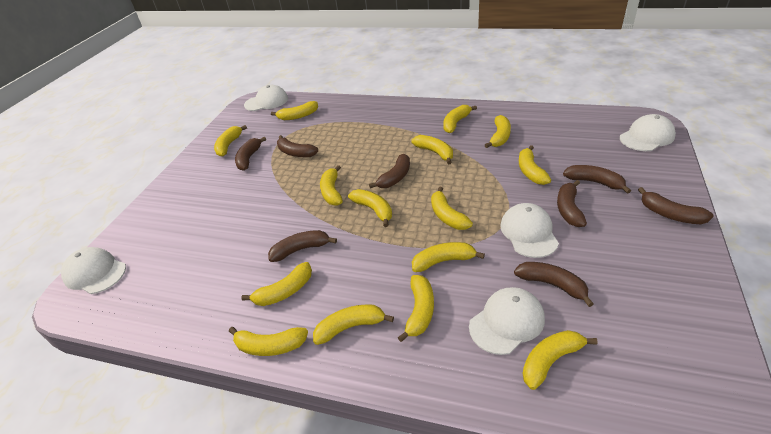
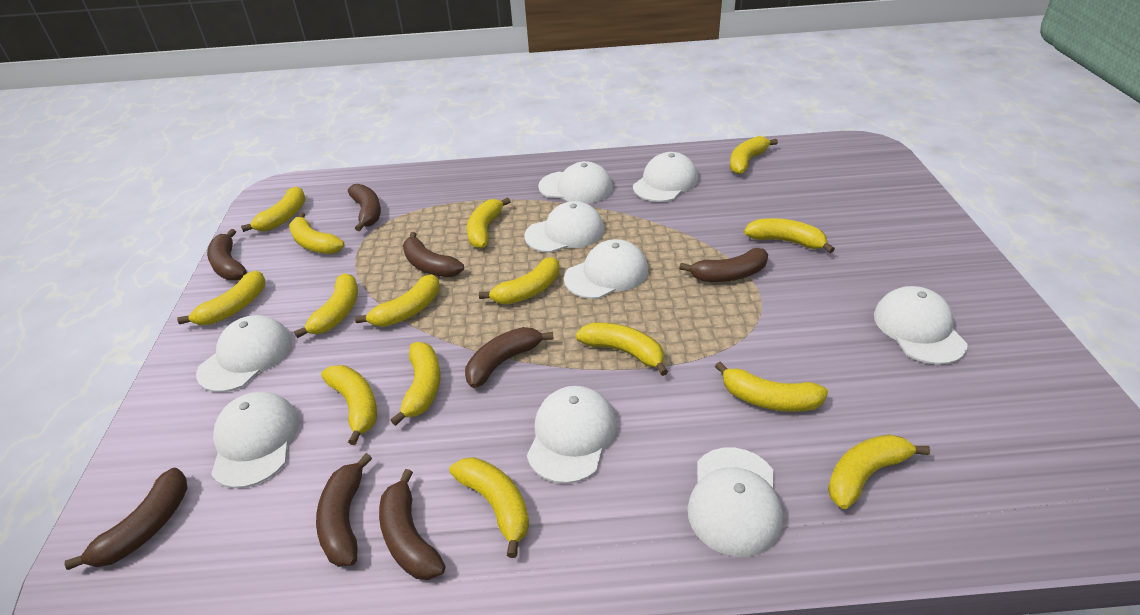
white cap: [61,247,126,294] [244,85,288,111] [469,287,545,355] [500,203,559,258] [620,114,676,151] = 5 -> [196,315,292,392] [211,392,299,488] [524,201,604,253] [527,386,617,484] [538,161,613,204] [564,239,648,299] [633,152,698,202] [687,448,783,557] [874,286,968,365] = 9

